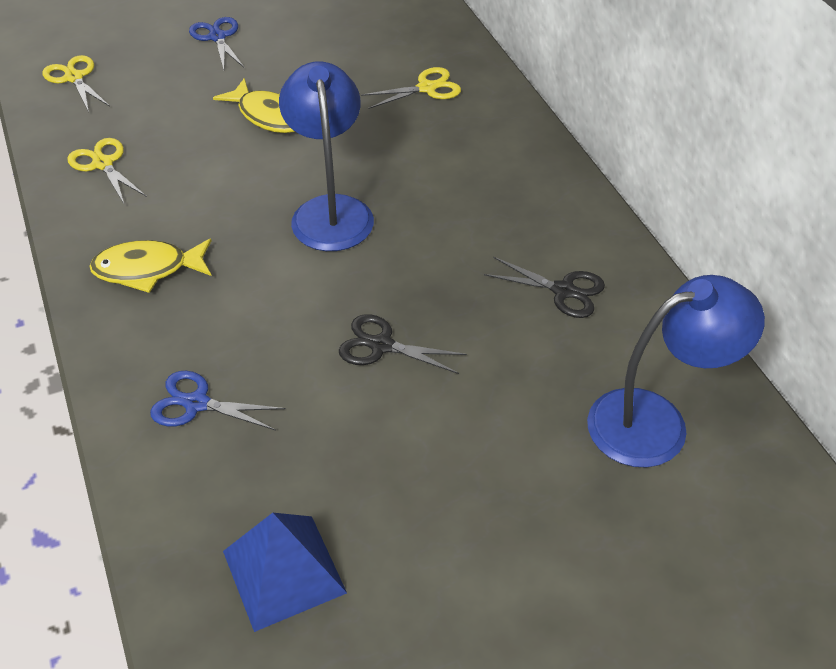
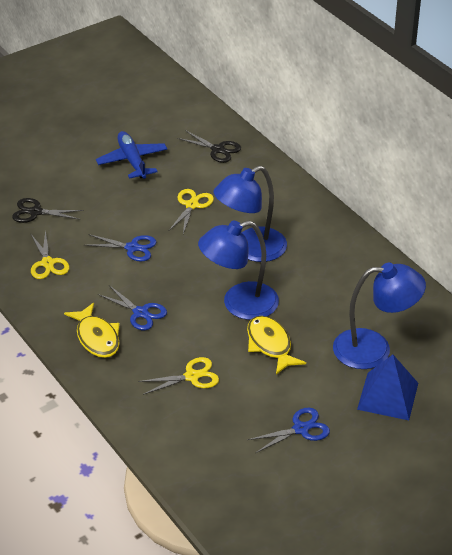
blue lamp: [279,61,374,251] [587,275,765,468] = 2 -> [198,221,279,320] [213,166,287,262] [333,263,426,369] = 3
blue plane: none = 0 -> [96,131,168,179] = 1
blue scissors: [150,371,285,430] [189,17,245,70] = 2 -> [85,234,157,262] [98,285,167,330] [247,408,330,453] = 3

